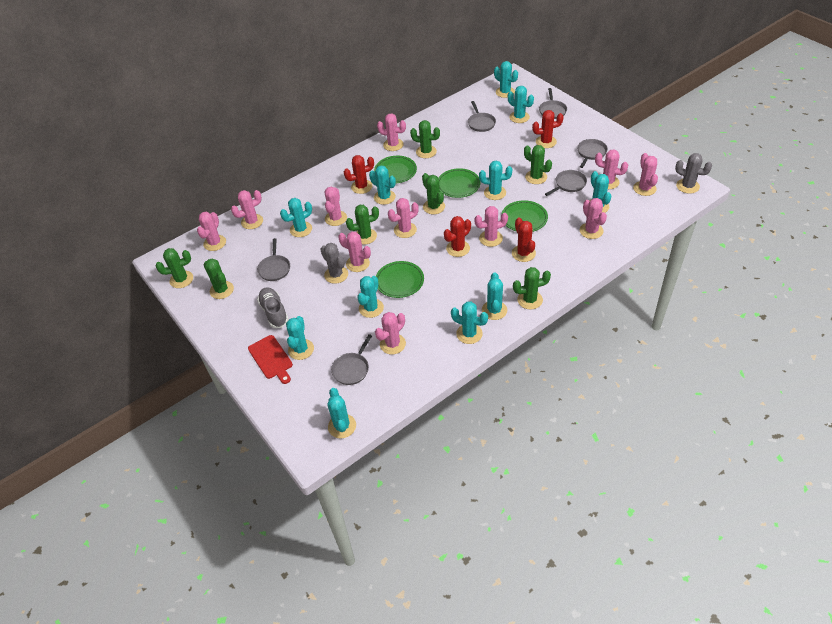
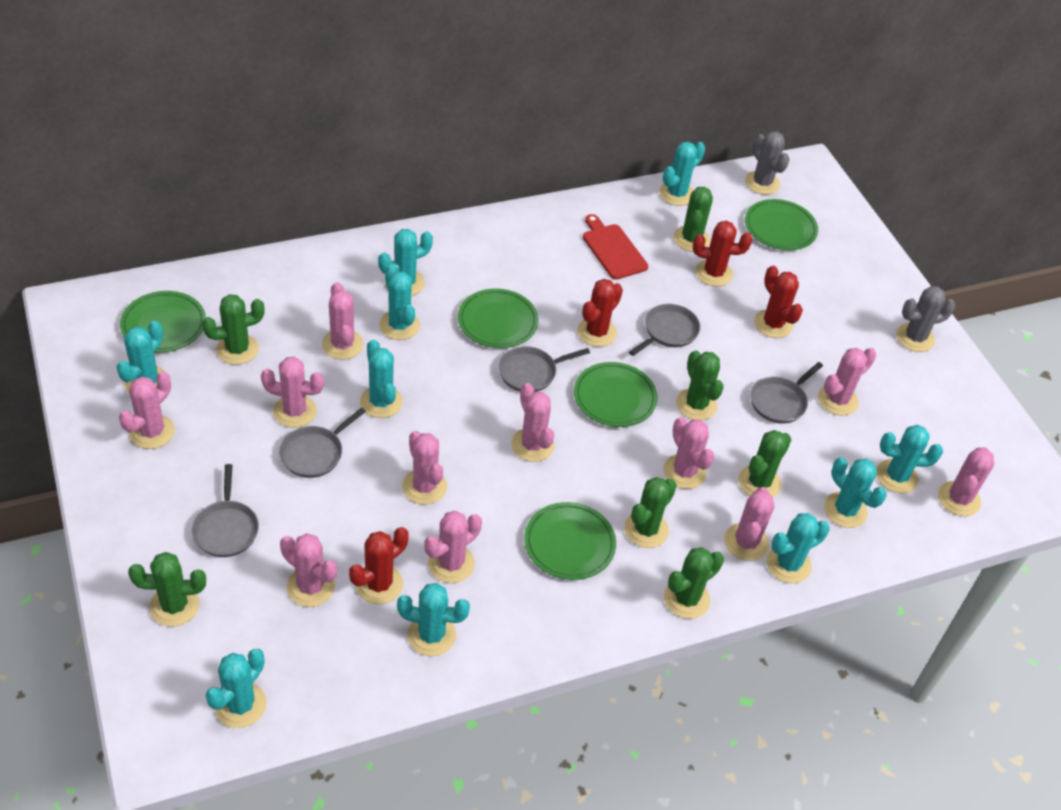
green plate: [374,156,417,183] [376,261,424,298] [438,168,481,198] [501,200,548,232] = 4 -> [120,291,206,353] [458,288,539,348] [524,502,616,580] [574,362,658,427] [745,199,818,250] = 5
grey pan: [257,238,290,281] [331,334,372,385] [468,101,496,132] [539,88,567,119] [545,170,587,196] [577,139,608,168] = 6 -> [192,464,259,557] [279,407,366,478] [499,346,590,392] [629,304,700,356] [750,362,823,424] = 5
grey shoe: [257,287,289,328] = 1 -> none = 0
turquoise cactus: [280,198,312,237] [286,316,314,360] [327,388,356,439] [357,276,384,318] [369,165,396,205] [451,302,488,344] [479,161,512,200] [482,272,507,320] [494,61,518,98] [508,86,534,123] [589,171,611,213] = 11 -> [116,321,165,392] [205,649,267,728] [360,339,403,418] [378,229,433,296] [379,265,420,340] [397,583,470,656] [659,142,705,206] [766,513,830,583] [824,457,887,528] [877,425,943,493] = 10

